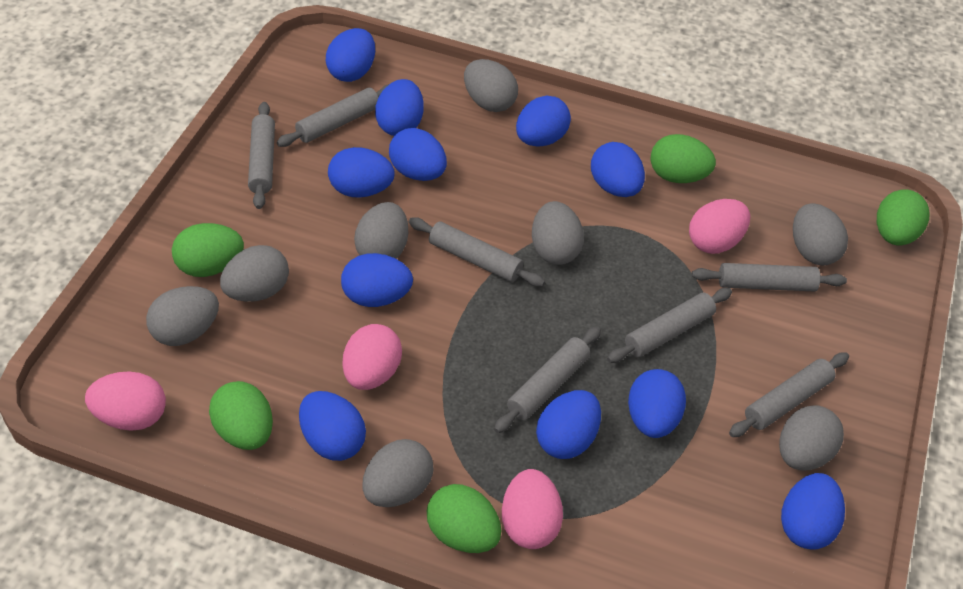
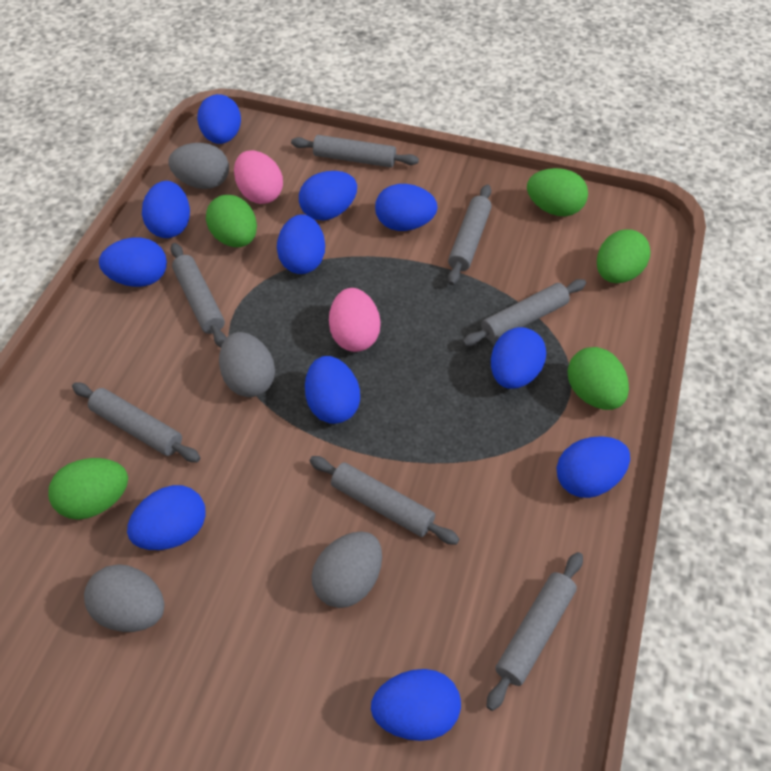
grey egg: [146,286,219,346] [220,245,289,302] [354,202,408,259] [362,439,433,507] [464,59,518,112] [532,201,584,265] [779,405,844,471] [793,203,848,266] = 8 -> [84,564,164,632] [168,143,229,189] [219,332,275,397] [311,532,382,608] = 4
pink egg: [85,371,166,431] [343,324,402,390] [502,469,563,549] [689,199,750,254] = 4 -> [234,150,283,204] [329,288,380,352] = 2

